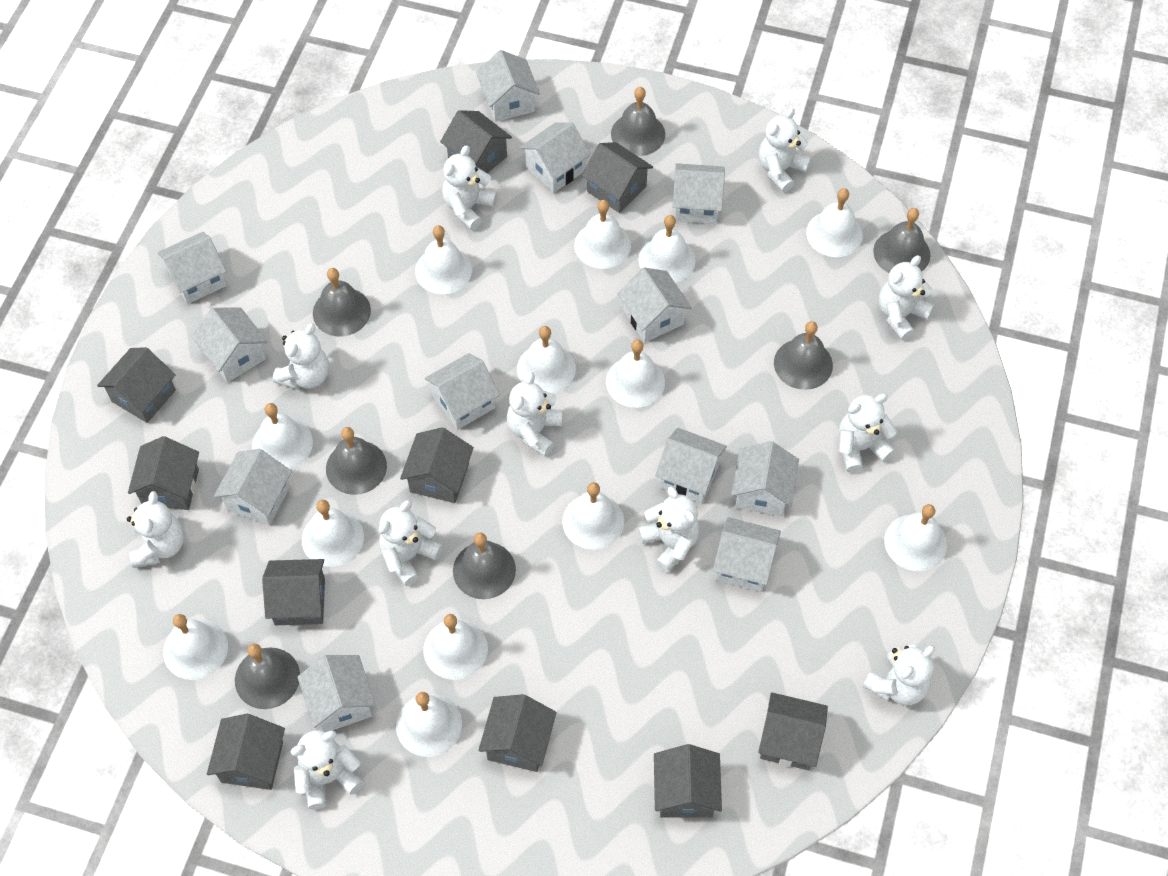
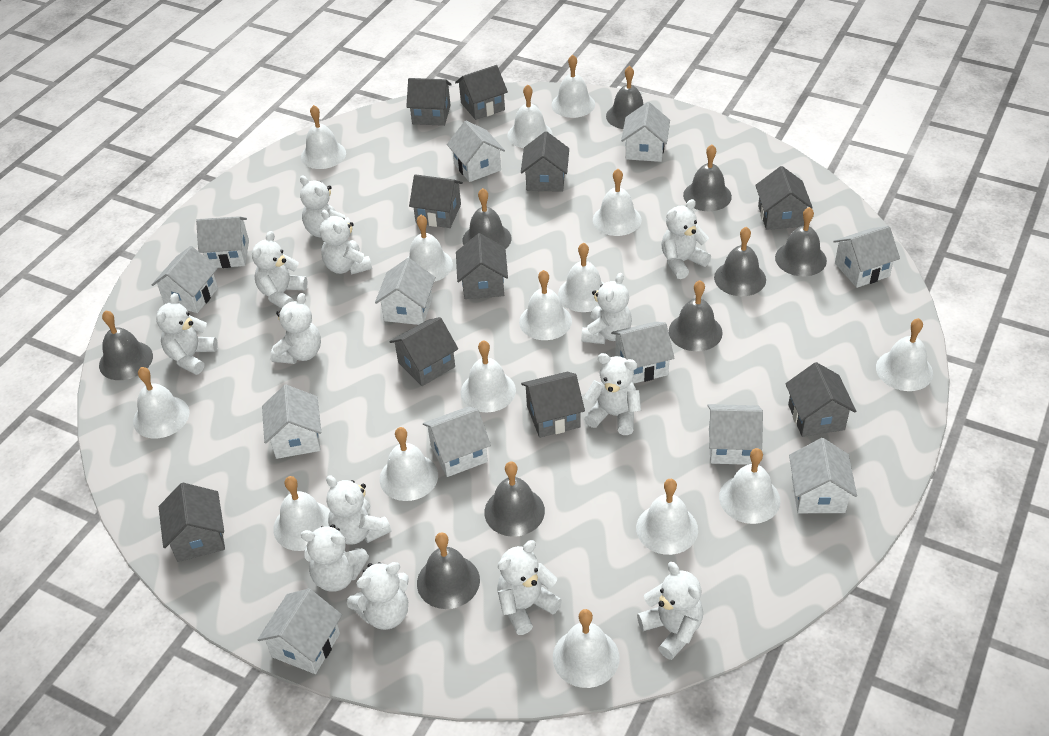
grey bell: [235,644,300,709] [313,268,371,336] [326,427,387,495] [453,532,516,599] [611,87,665,156] [774,321,833,390] [873,208,930,273] = 7 -> [99,310,153,380] [417,532,480,609] [463,188,512,249] [484,461,545,537] [606,66,644,129] [668,280,723,351] [683,145,732,211] [714,227,766,296] [775,207,827,276] = 9
white bell: [163,614,228,680] [252,403,313,469] [302,500,364,567] [396,692,462,757] [415,225,472,294] [423,614,488,680] [517,326,576,394] [562,482,624,550] [574,200,631,269] [606,339,665,408] [638,215,695,283] [806,188,863,257] [884,504,947,571] = 13 -> [133,367,189,438] [273,476,330,551] [301,105,346,169] [380,427,438,501] [408,215,453,282] [461,340,516,412] [508,84,552,148] [519,270,572,340] [551,55,595,118] [553,609,619,688] [558,242,605,312] [593,169,641,236] [636,479,698,555] [719,448,780,524] [876,318,933,391] = 15
white teddy bear: [127,491,184,568] [273,323,329,389] [290,730,364,809] [379,500,443,586] [442,145,498,230] [507,372,563,457] [638,486,700,573] [759,108,811,192] [839,393,897,473] [863,644,935,705] [879,255,934,340] = 11 -> [156,293,218,375] [252,231,308,308] [270,293,321,364] [300,175,350,237] [301,524,369,592] [320,210,372,275] [326,475,391,545] [347,562,409,630] [497,540,562,635] [581,273,632,344] [584,353,641,435] [637,562,703,660] [661,199,711,279] = 13

